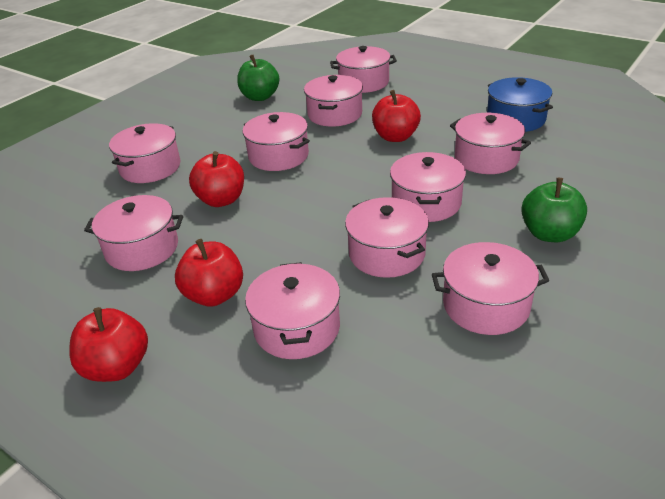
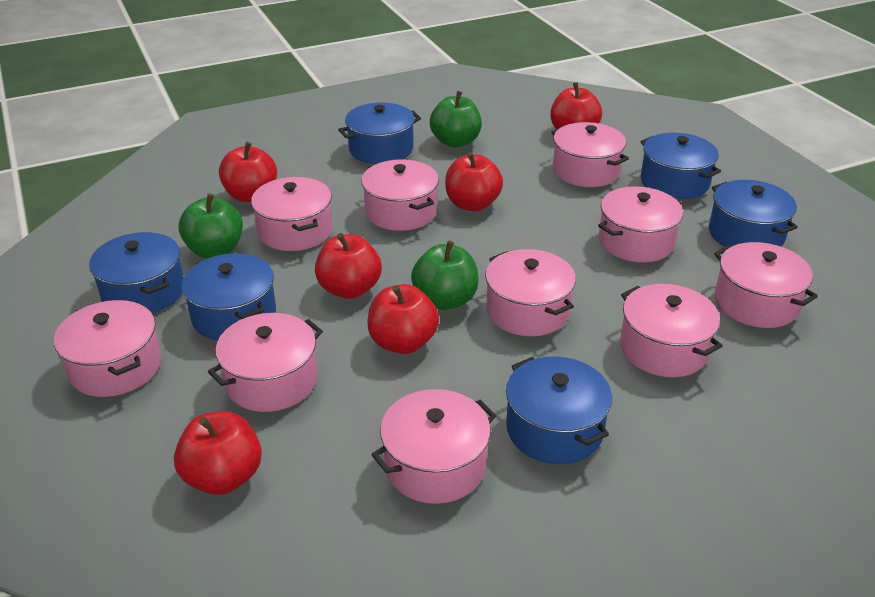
blue pot: [487,77,553,132] = 1 -> [89,232,184,314] [181,253,276,341] [338,103,421,164] [506,356,612,464] [640,133,721,199] [709,180,798,247] = 6
green apple: [237,55,279,101] [521,178,587,242] = 2 -> [178,194,243,259] [411,241,479,310] [430,91,482,147] = 3
red apple: [69,307,148,382] [175,239,243,307] [189,151,244,207] [372,90,421,142] = 4 -> [174,411,262,495] [219,142,277,202] [315,233,382,299] [367,284,439,354] [445,152,503,211] [550,82,602,129] = 6

